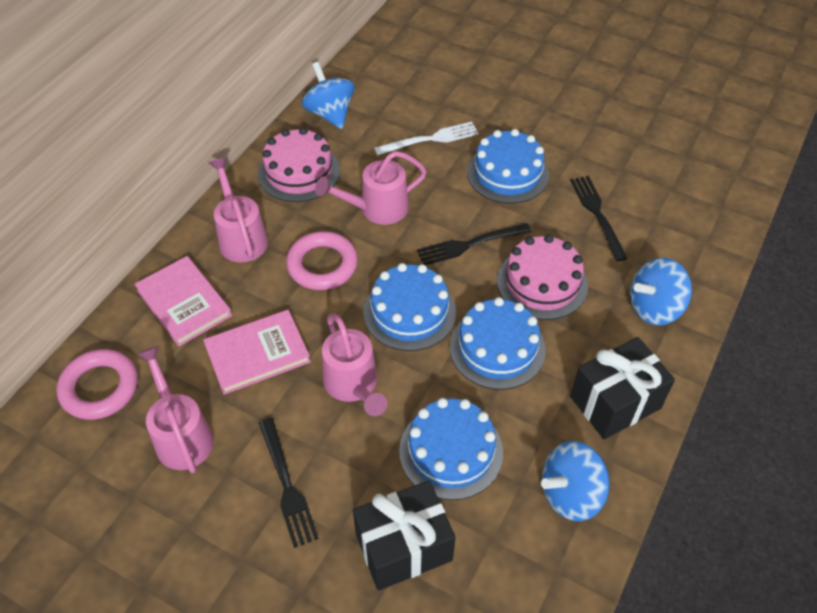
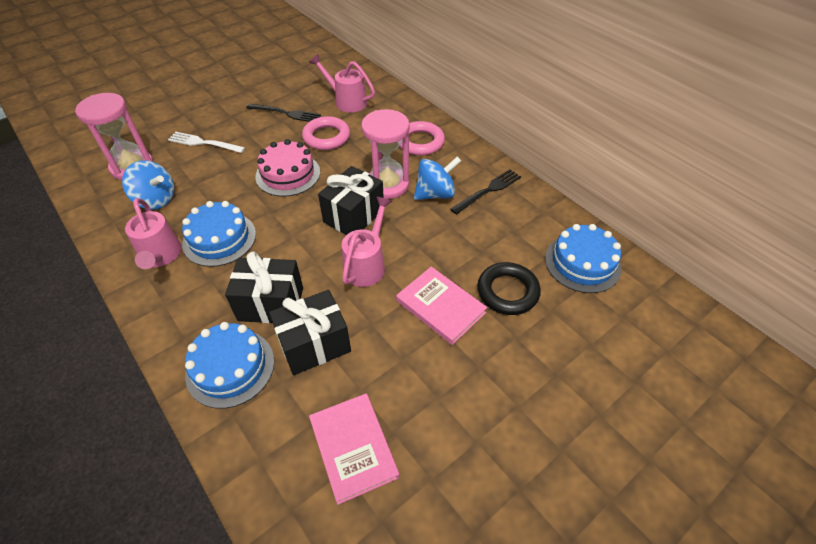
black fork: [259,418,319,548] [417,223,531,265] [570,176,628,261] = 3 -> [246,104,321,122] [450,169,521,214] = 2
black gift: [353,480,456,591] [570,337,675,439] = 2 -> [225,251,303,323] [269,290,351,375] [318,166,384,235] = 3
black ring: none = 0 -> [477,262,541,315] = 1
blue cake: [363,263,456,351] [399,398,503,500] [450,297,546,390] [467,129,549,204] = 4 -> [182,201,256,267] [185,322,274,409] [545,224,622,293] = 3
blue spinning top: [302,62,355,129] [541,441,610,521] [630,258,692,326] = 3 -> [122,160,174,210] [414,156,461,200] = 2
pink cake: [258,127,340,202] [497,235,588,320] = 2 -> [255,139,320,197] = 1
pink hourglass: none = 0 -> [75,93,154,180] [361,109,410,199] = 2
pink watering can: [137,346,214,473] [208,157,268,262] [315,151,427,225] [322,313,387,416] = 4 -> [125,198,182,269] [309,54,375,113] [342,196,392,287] = 3

